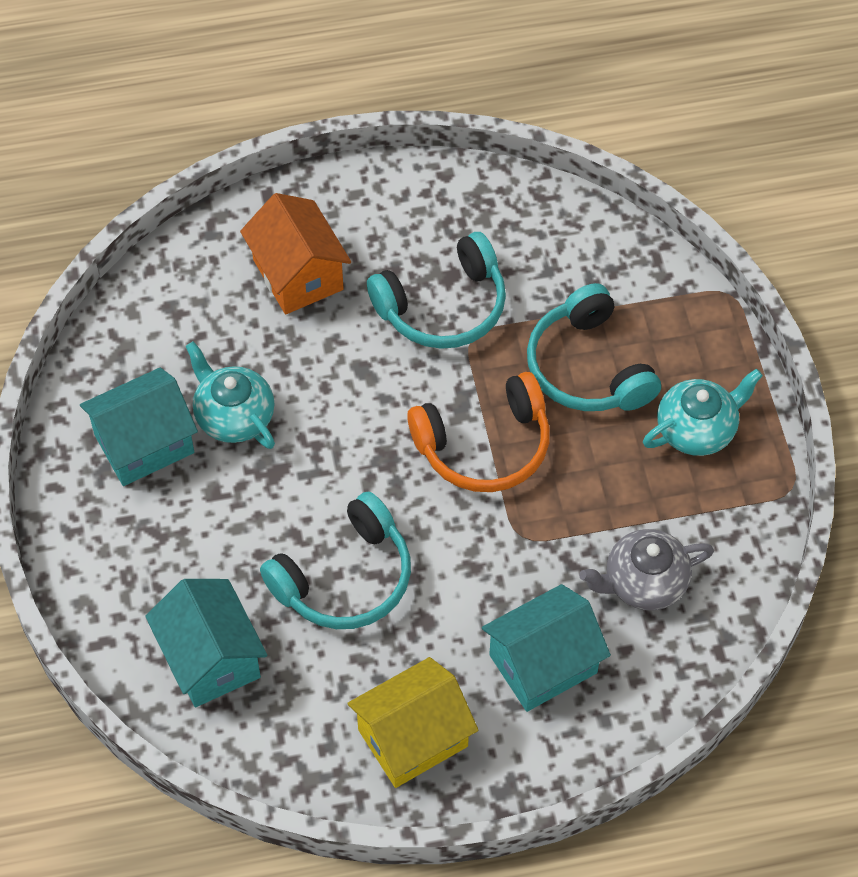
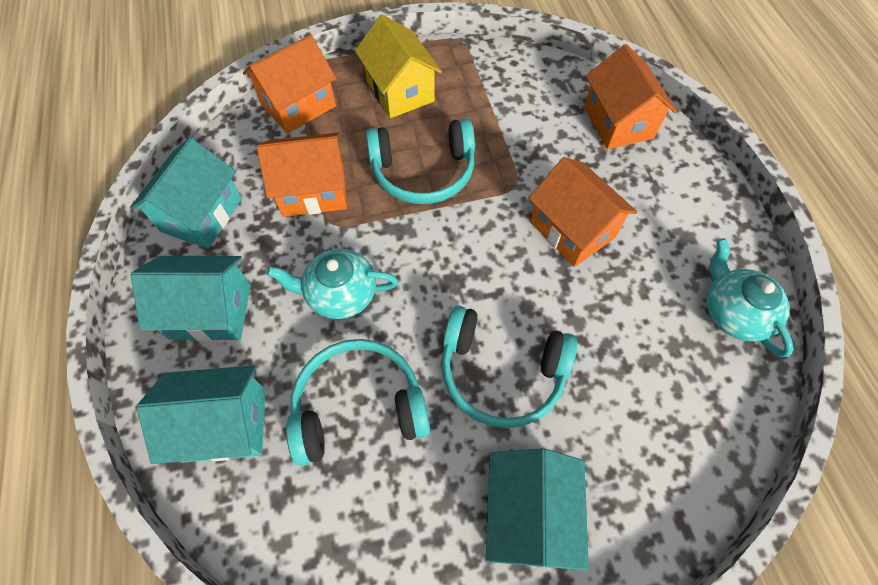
grey teapot: [579,529,714,610] = 1 -> none = 0
orange headphones: [407,372,550,492] = 1 -> none = 0
orange house: [240,193,351,314] = 1 -> [243,34,336,134] [257,132,347,217] [529,157,637,267] [584,44,677,149] = 4
turquoise house: [80,368,198,486] [145,579,268,707] [482,584,611,712] = 3 -> [130,138,242,249] [131,256,251,341] [137,365,266,464] [486,448,589,571] = 4

